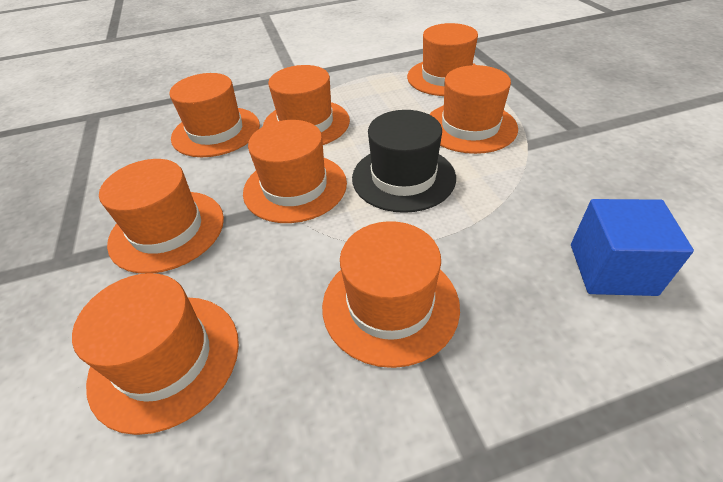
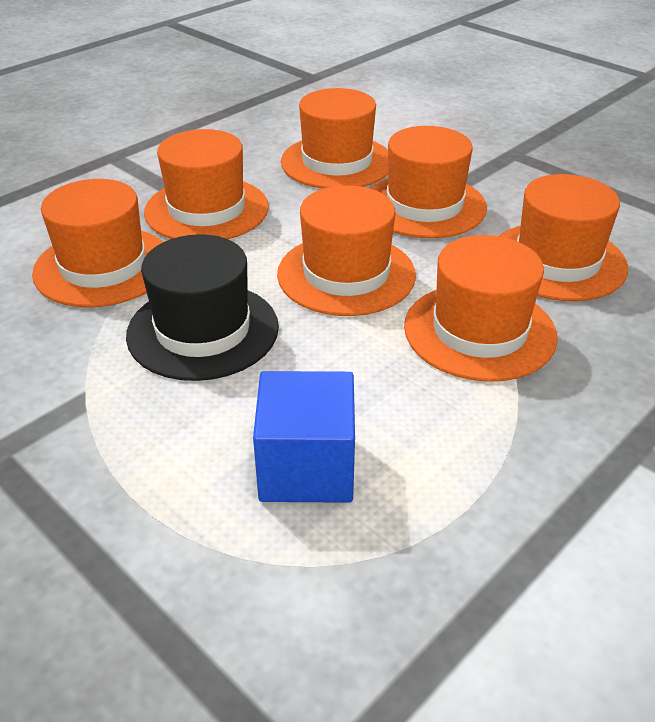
orange hat: [72,273,239,435] [99,159,224,274] [169,73,260,157] [243,120,347,223] [263,65,350,145] [322,221,460,368] [407,23,478,96] [429,65,518,154] = 8 -> [32,179,164,307] [144,129,269,239] [277,185,416,316] [281,88,388,189] [370,126,487,238] [404,235,558,382] [499,174,628,301] = 7

